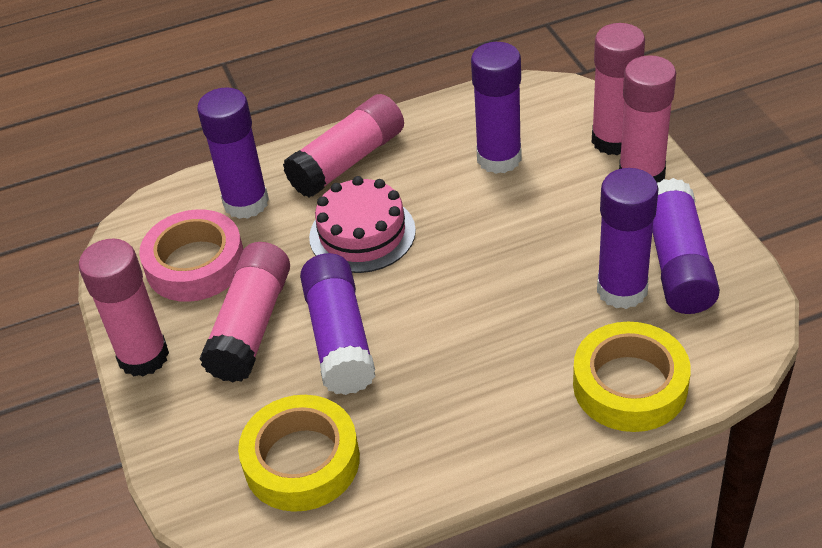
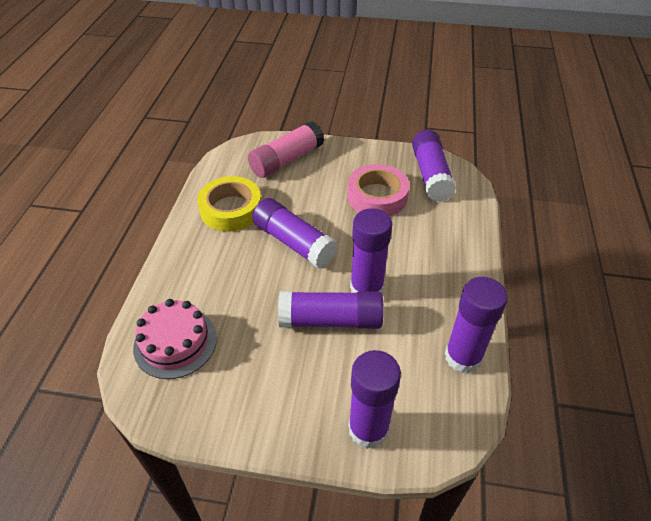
pink glue stick: [79,239,169,377] [199,242,290,382] [283,94,404,198] [592,23,645,155] [619,55,676,182] = 5 -> [248,121,324,178] = 1
purple glue stick: [197,87,269,219] [300,253,376,395] [471,42,522,174] [597,168,659,309] [652,178,720,314] = 5 -> [252,198,338,269] [278,291,384,329] [348,350,401,449] [350,208,392,293] [412,130,456,202] [445,277,508,373] = 6
yellow tape: [238,395,360,512] [573,322,691,432] = 2 -> [197,176,261,232] = 1

